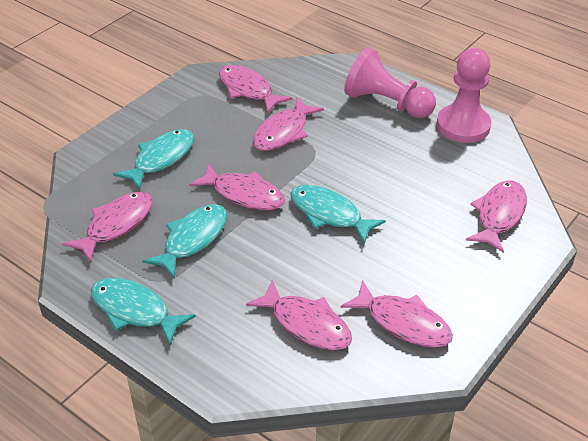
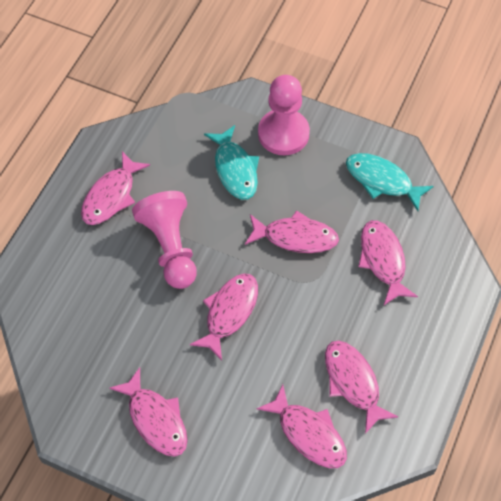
turquoise fish: [91,278,196,345] [113,129,194,190] [142,204,227,278] [290,185,386,244] = 4 -> [204,125,259,200] [346,153,434,211] = 2

